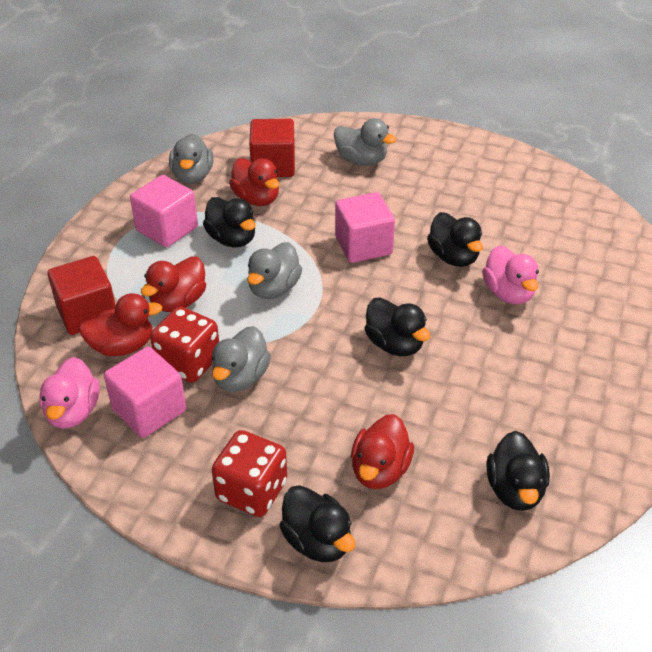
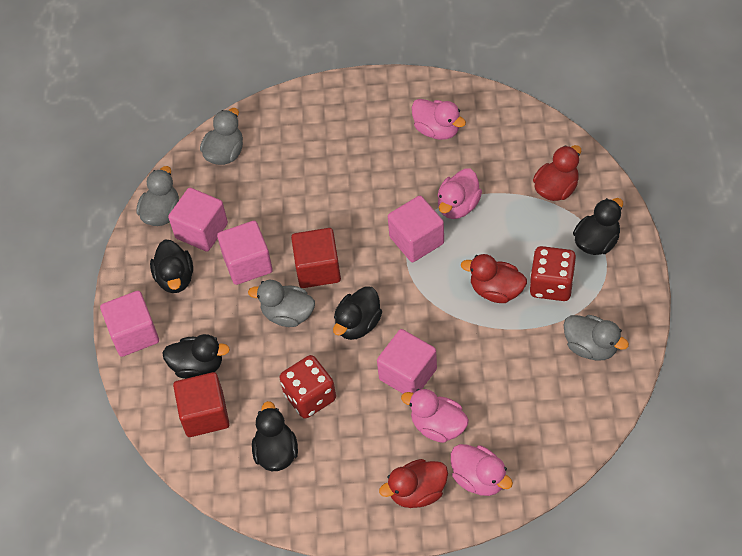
pink cube: [104,347,186,438] [130,175,198,247] [335,192,395,263] = 3 -> [100,291,159,357] [168,188,228,252] [217,221,273,285] [377,329,437,394] [388,196,444,262] = 5
pink duck: [39,357,100,429] [482,245,539,304] = 2 -> [401,389,469,443] [412,99,466,140] [437,168,482,219] [451,444,513,496] = 4
red duck: [79,293,162,356] [141,256,206,312] [229,158,279,206] [351,414,414,489] = 4 -> [379,459,448,508] [461,254,527,303] [533,145,581,201] = 3

